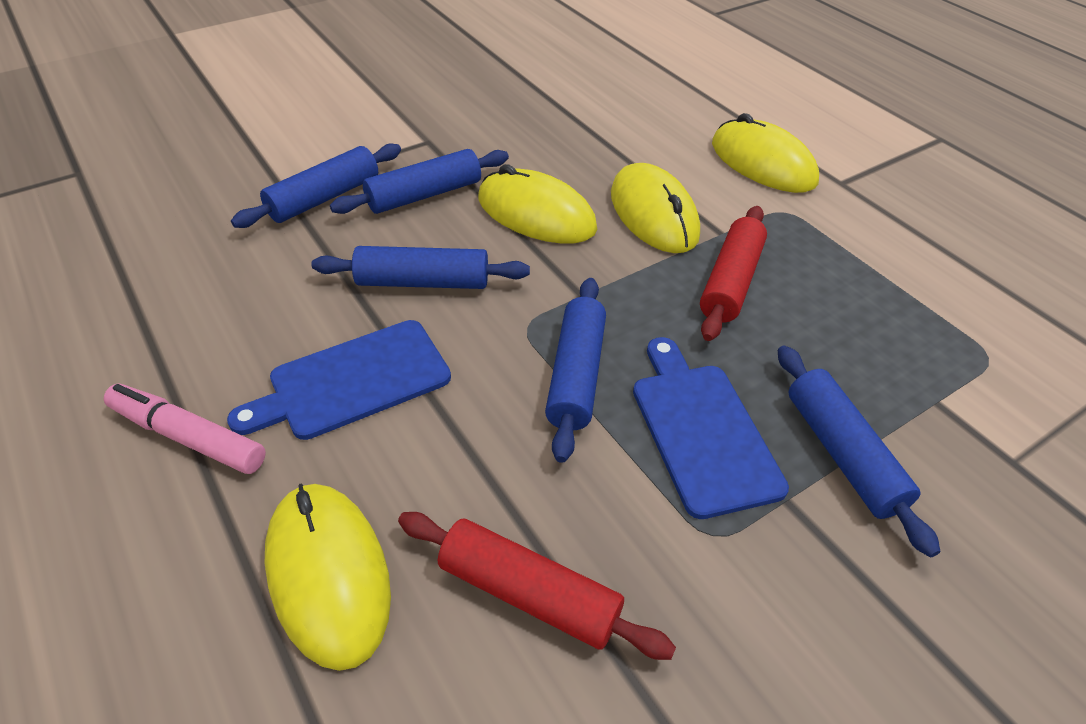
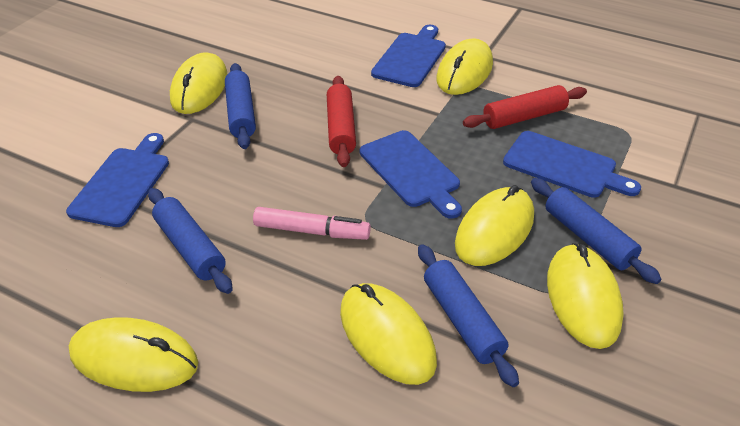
blue cutting board: [227,320,451,440] [633,337,789,519] = 2 -> [66,133,169,227] [360,130,462,219] [371,25,446,87] [503,131,641,198] = 4
blue rolling pin: [231,143,401,228] [311,246,530,289] [330,149,509,214] [545,278,606,463] [778,345,940,557] = 5 -> [148,188,233,294] [225,63,256,149] [418,244,519,387] [531,178,661,284] = 4
yellow mouse: [265,484,391,671] [478,164,597,244] [611,163,700,253] [712,113,819,193] = 4 -> [69,317,198,392] [170,52,227,114] [340,283,437,385] [437,38,493,95] [455,185,534,266] [547,243,624,349] = 6

